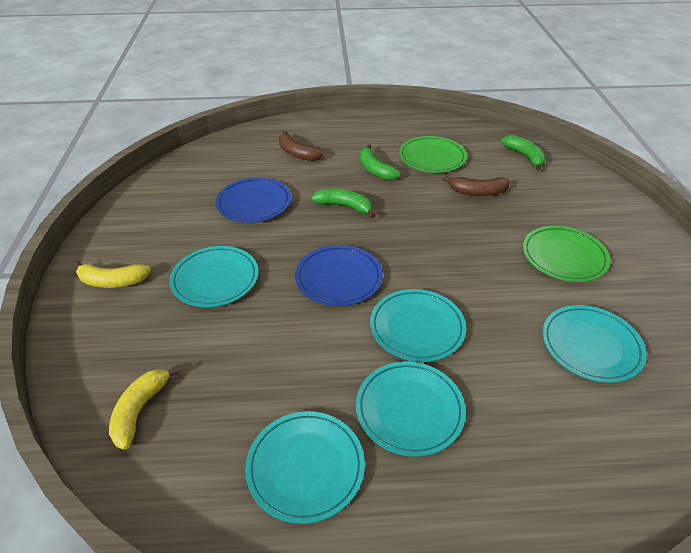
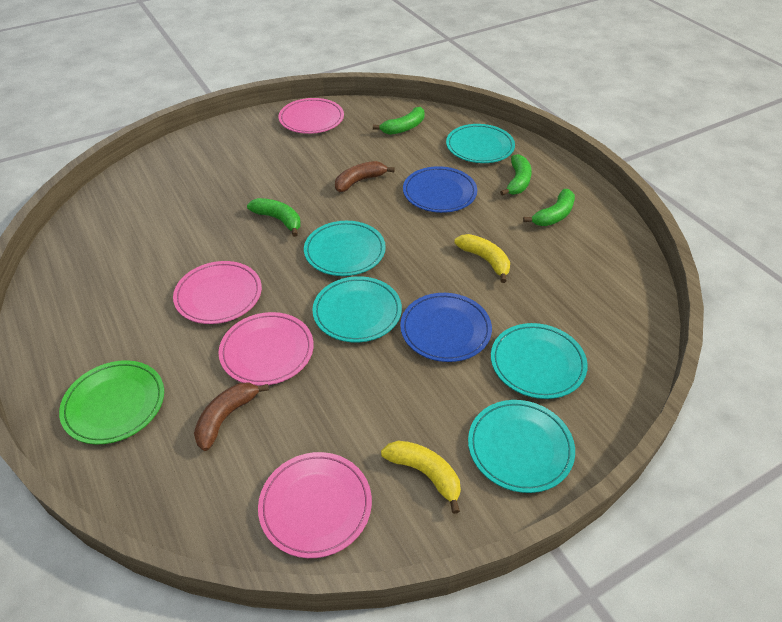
green banana: [311,188,375,218] [360,144,400,180] [501,135,546,171] = 3 -> [247,198,301,237] [373,107,425,135] [500,154,532,196] [523,189,575,226] = 4
green plate: [399,136,467,173] [523,226,610,282] = 2 -> [59,360,164,444] = 1
pink plate: none = 0 -> [173,261,262,324] [219,312,314,386] [258,452,372,558] [279,98,344,134] = 4

